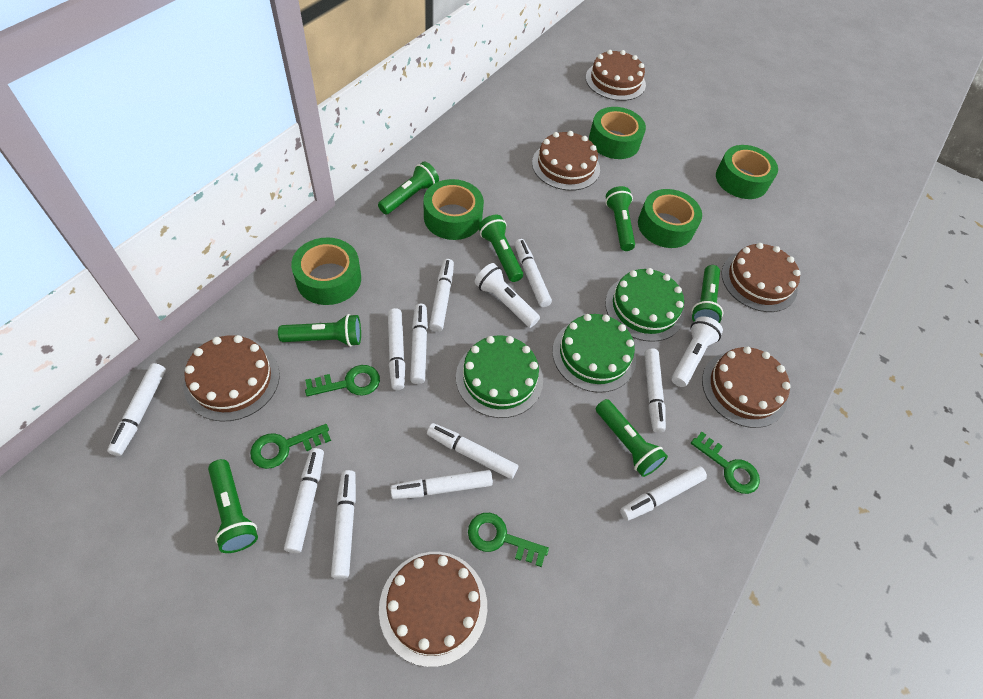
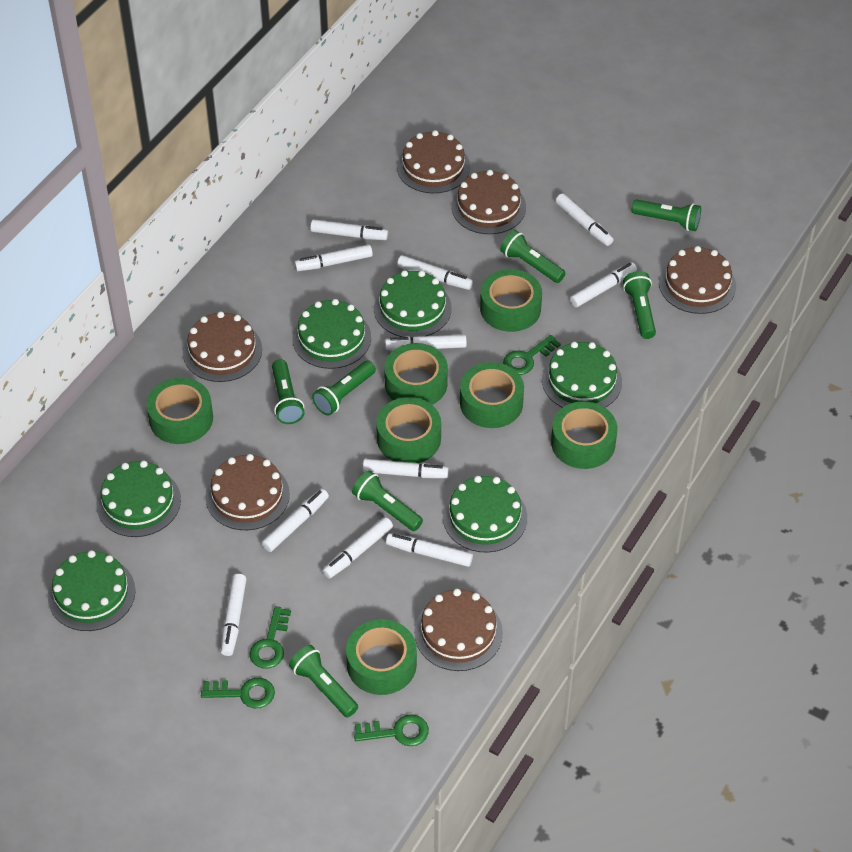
green cake: [456,336,543,418] [552,314,636,393] [605,268,685,342] = 3 -> [48,550,136,631] [96,461,181,537] [292,299,371,369] [374,270,452,338] [443,476,527,553] [542,342,622,408] = 6
green tape: [291,238,361,305] [424,179,484,240] [589,107,646,159] [638,189,702,248] [716,145,778,199] = 5 -> [146,378,213,444] [346,619,417,695] [376,397,441,463] [384,343,448,405] [460,362,524,428] [480,269,542,332] [551,401,617,469] = 7
white flashlight: [475,263,540,328] [672,316,723,387] = 2 -> none = 0

